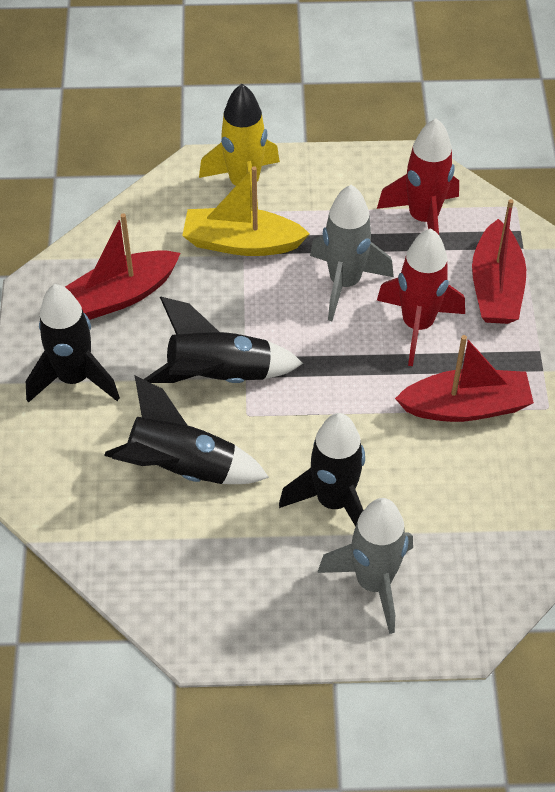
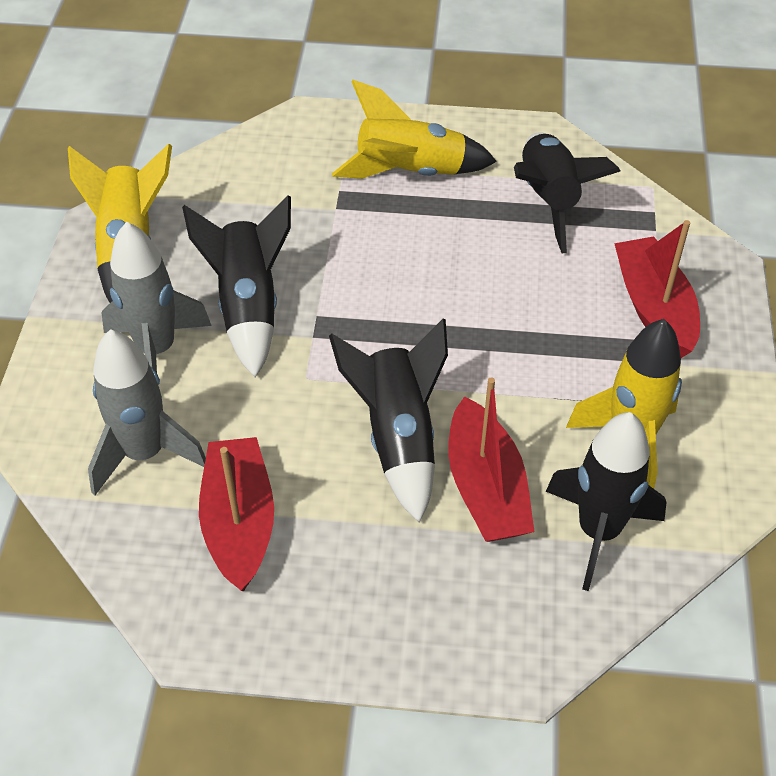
red rocket: [377,118,459,235] [377,228,465,366] = 2 -> none = 0
yellow boat: [182,166,310,256] = 1 -> none = 0
yellow rocket: [199,84,280,209] = 1 -> [68,144,172,303] [332,80,497,179] [566,319,682,489] = 3

